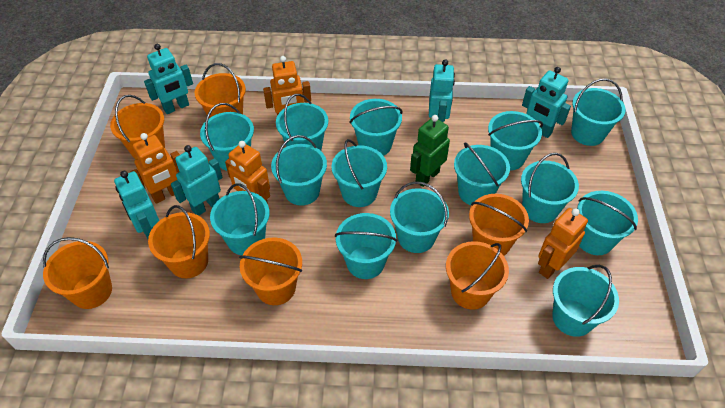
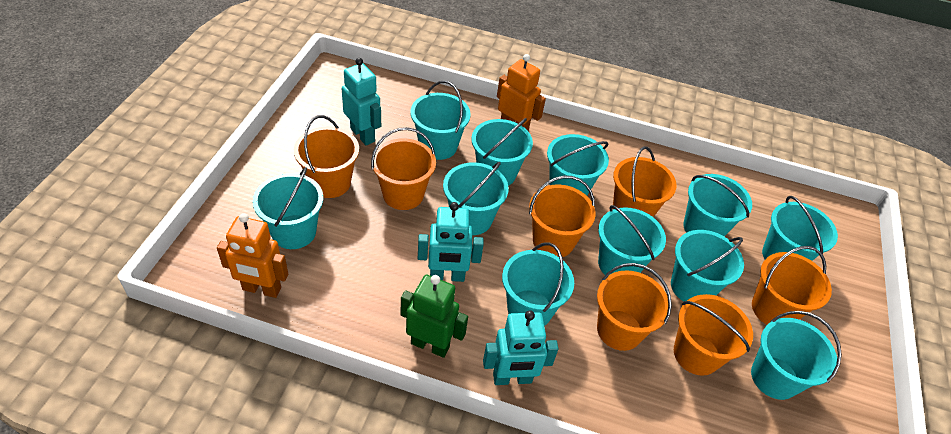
orange robot: [129,133,180,204] [225,141,270,204] [263,56,311,116] [538,208,588,279] = 4 -> [217,213,288,298] [497,54,546,132] = 2
turquoise bucket: [200,103,254,171] [210,183,270,255] [271,135,327,206] [276,94,328,151] [332,139,387,207] [335,213,397,279] [350,99,403,156] [390,181,449,253] [454,142,510,205] [488,111,543,171] [521,153,579,223] [552,265,619,337] [571,78,626,146] [577,191,638,255] = 14 -> [252,167,323,249] [411,80,471,160] [443,162,509,235] [471,118,533,186] [502,243,574,326] [547,134,609,196] [598,205,666,275] [671,230,744,301] [683,174,752,236] [751,311,842,400] [762,196,838,261] = 11
turquoise robot: [114,171,159,239] [144,44,193,114] [171,145,223,216] [429,59,455,122] [522,67,571,138] = 5 -> [342,58,381,146] [418,202,484,282] [483,310,558,385] = 3

